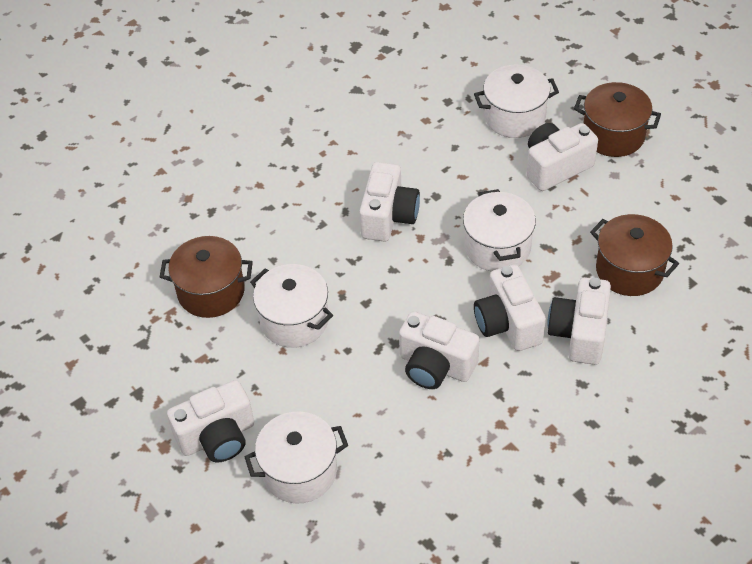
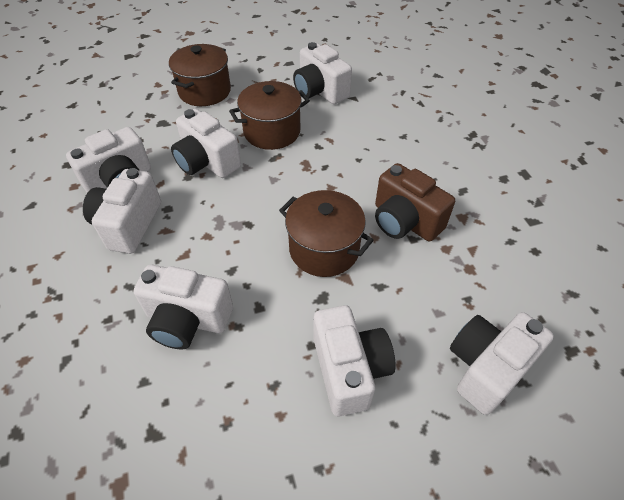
brown camera: none = 0 -> [375,163,455,242] = 1
white camera: [167,380,254,462] [359,162,420,242] [399,311,479,389] [474,264,546,351] [526,123,598,191] [547,277,611,365] = 6 -> [66,127,151,193] [83,168,161,254] [134,265,233,349] [171,109,241,178] [293,42,352,104] [314,305,395,416] [450,312,554,415] = 7
white pot: [244,411,348,503] [250,264,333,348] [463,189,536,272] [474,65,559,138] = 4 -> none = 0

